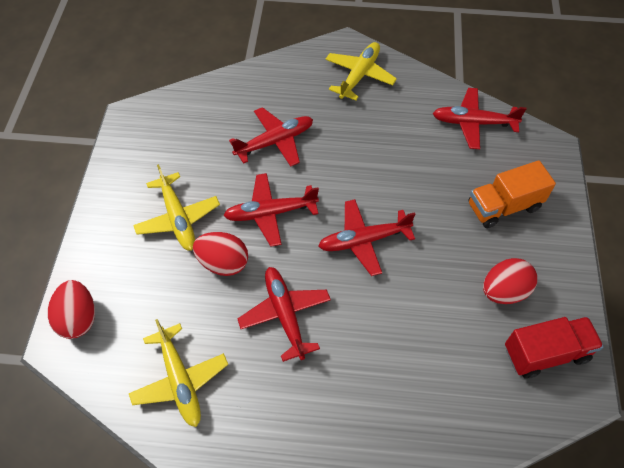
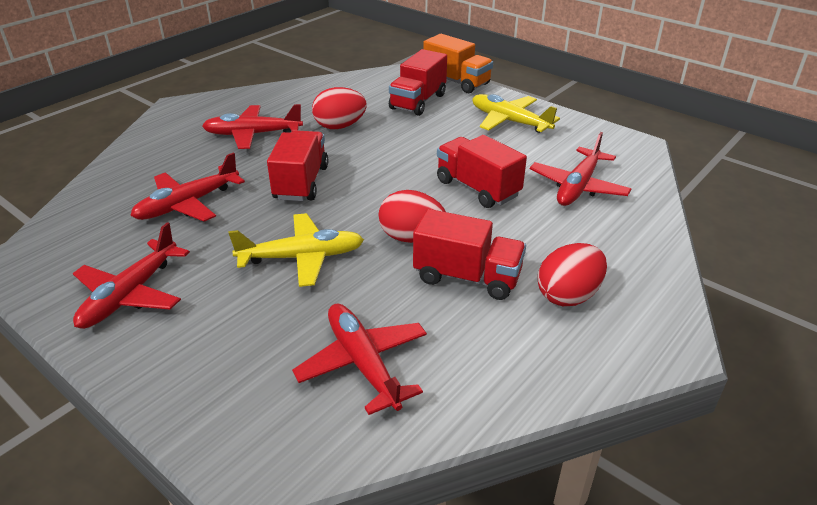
red truck: [505,317,604,379] = 1 -> [267,130,328,201] [389,49,447,116] [413,209,526,300] [437,135,527,208] = 4
yellow plane: [129,319,228,427] [133,164,220,251] [325,42,397,100] = 3 -> [229,213,364,287] [472,94,560,133] = 2

